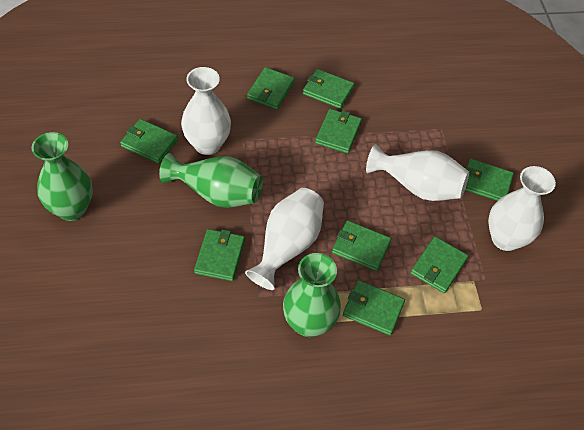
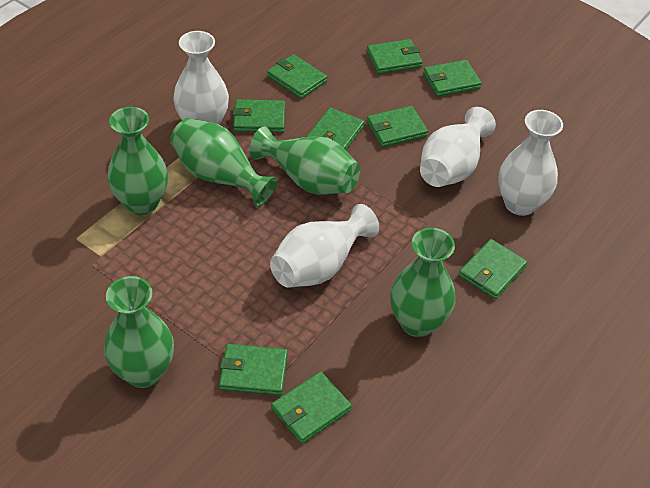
green vase: [32,132,93,221] [159,153,263,208] [283,253,341,337] = 3 -> [104,276,174,388] [108,107,168,215] [170,118,278,207] [250,127,360,194] [390,228,456,337] = 5

